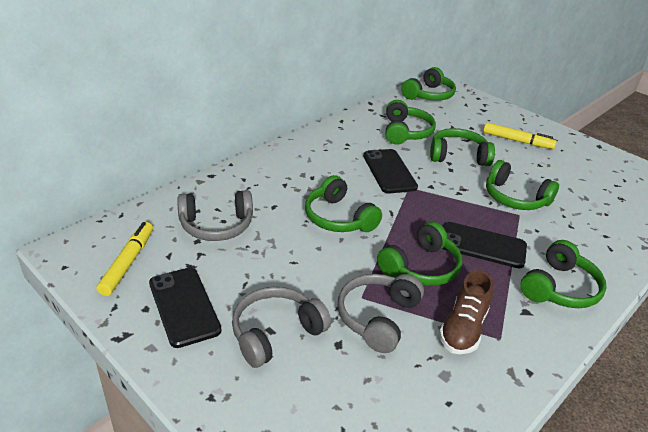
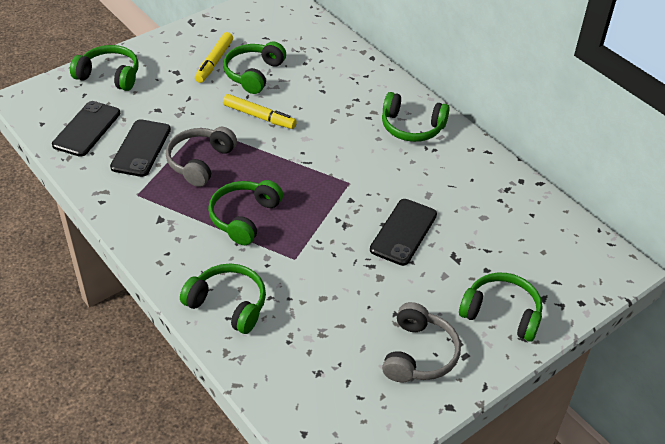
brown shoe: [439,270,493,354] = 1 -> none = 0
green headphones: [305,175,382,232] [377,222,462,286] [386,100,436,145] [401,67,456,101] [430,128,495,166] [486,160,559,210] [520,240,607,308] = 7 -> [70,45,139,91] [180,264,266,334] [208,180,283,245] [223,41,286,94] [382,92,450,142] [459,272,543,342] = 6
grey headphones: [177,190,253,241] [232,287,331,368] [338,274,424,353] = 3 -> [166,127,237,187] [382,302,461,382] = 2

